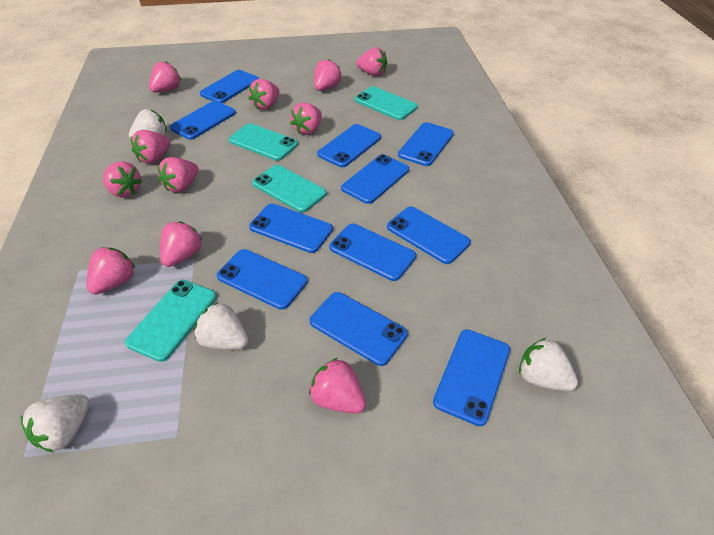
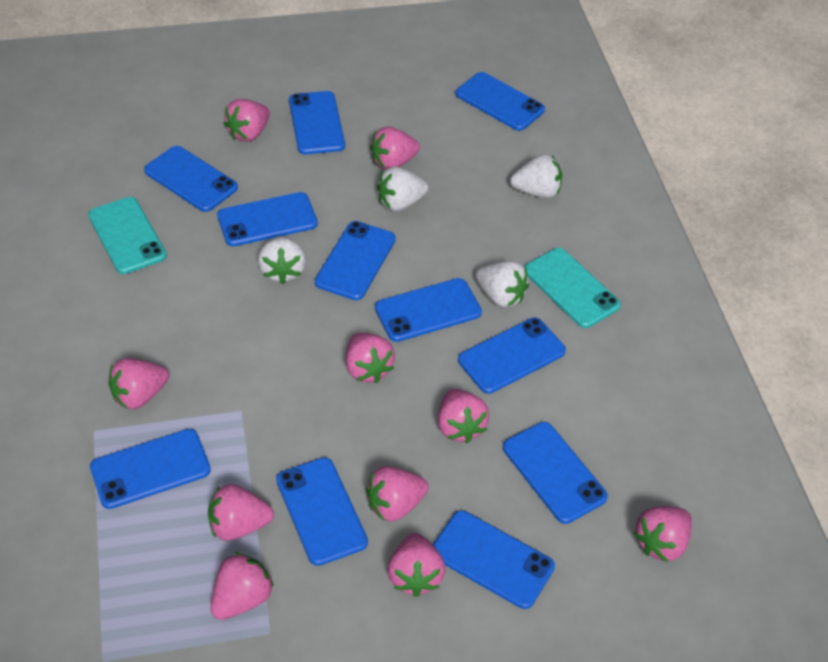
pink strawberry: [87,247,135,295] [103,161,142,198] [131,130,171,164] [149,61,181,92] [158,157,198,193] [160,221,203,267] [249,79,279,110] [290,103,322,135] [309,358,366,414] [314,59,342,91] [356,47,387,76] = 11 -> [109,358,169,409] [208,484,274,541] [211,552,274,620] [223,99,270,142] [346,333,395,383] [366,466,429,522] [370,126,420,170] [388,533,445,597] [438,389,489,443] [634,506,692,562] = 10
turquoise phone: [125,280,217,362] [229,123,298,161] [252,165,327,212] [355,86,418,120] = 4 -> [88,197,167,274] [524,248,621,328] = 2

